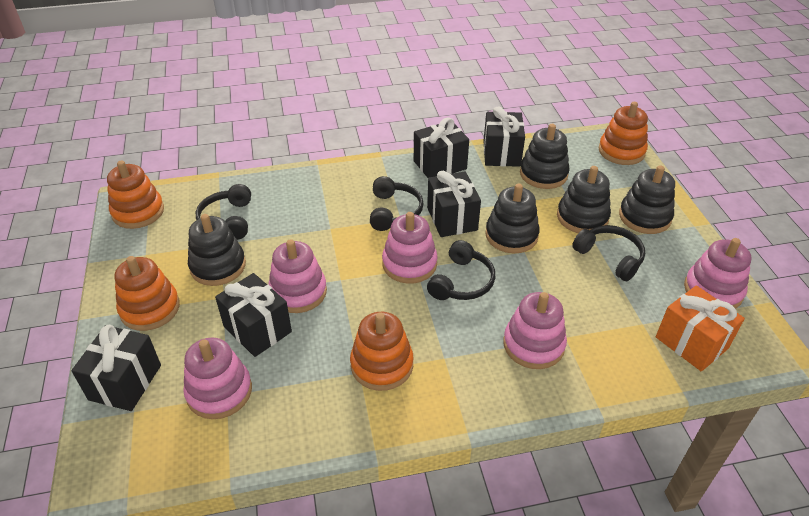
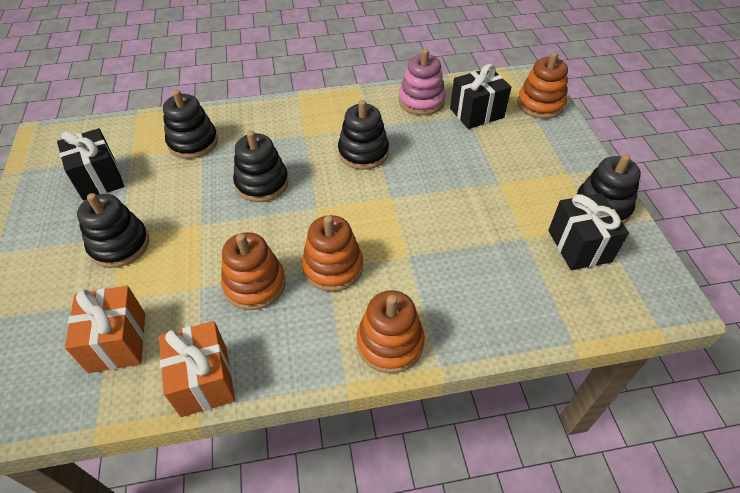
black gift: [71,325,161,411] [215,273,292,357] [414,117,469,178] [427,171,481,237] [483,106,525,167] = 5 -> [57,128,124,201] [450,64,511,129] [548,193,629,270] = 3
black headphones: [196,184,251,240] [370,176,424,231] [427,240,495,300] [572,225,645,281] = 4 -> none = 0
orange gift: [656,286,745,371] = 1 -> [65,286,145,373] [159,321,235,417] = 2
pink stacking toy: [183,338,252,419] [268,239,327,313] [382,212,438,284] [503,292,567,369] [684,238,752,309] = 5 -> [399,49,446,115] = 1

